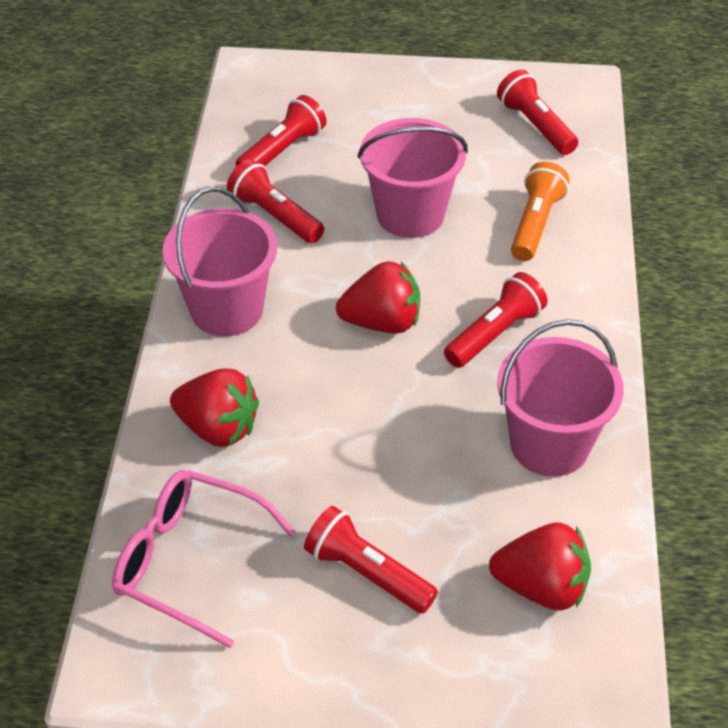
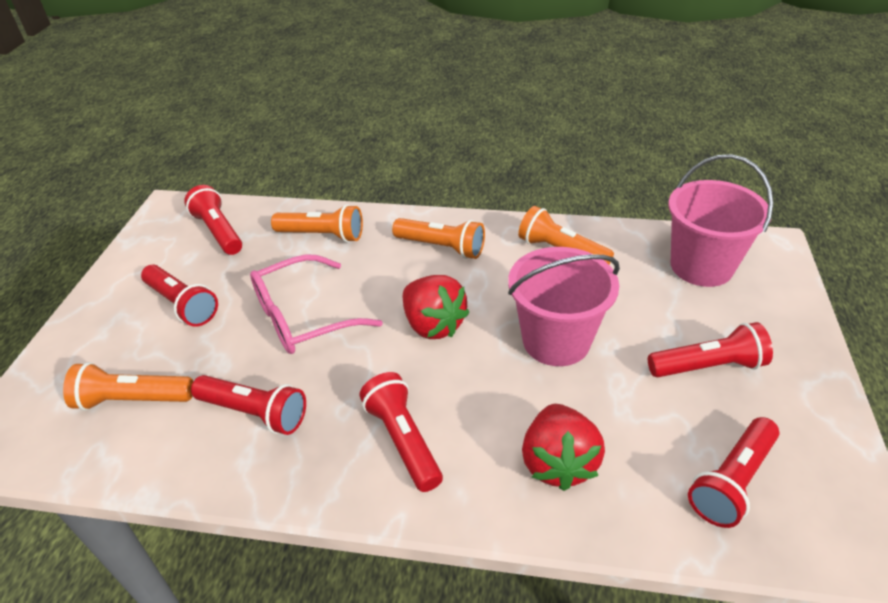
orange flashlight: [511,162,569,261] = 1 -> [63,362,193,411] [271,204,363,242] [392,218,485,259] [518,206,614,265] = 4
pink bucket: [163,187,277,336] [358,118,468,238] [497,319,624,477] = 3 -> [508,247,620,366] [668,155,773,287] = 2
red flashlight: [227,159,324,244] [236,95,326,167] [304,506,438,614] [444,272,548,368] [497,69,578,155] = 5 -> [141,265,218,327] [184,185,242,255] [191,375,306,435] [360,372,443,492] [648,322,773,377] [688,417,779,528] = 6
red strawberry: [170,369,259,447] [336,261,420,334] [489,523,591,611] = 3 -> [403,275,470,339] [522,404,605,491] = 2

